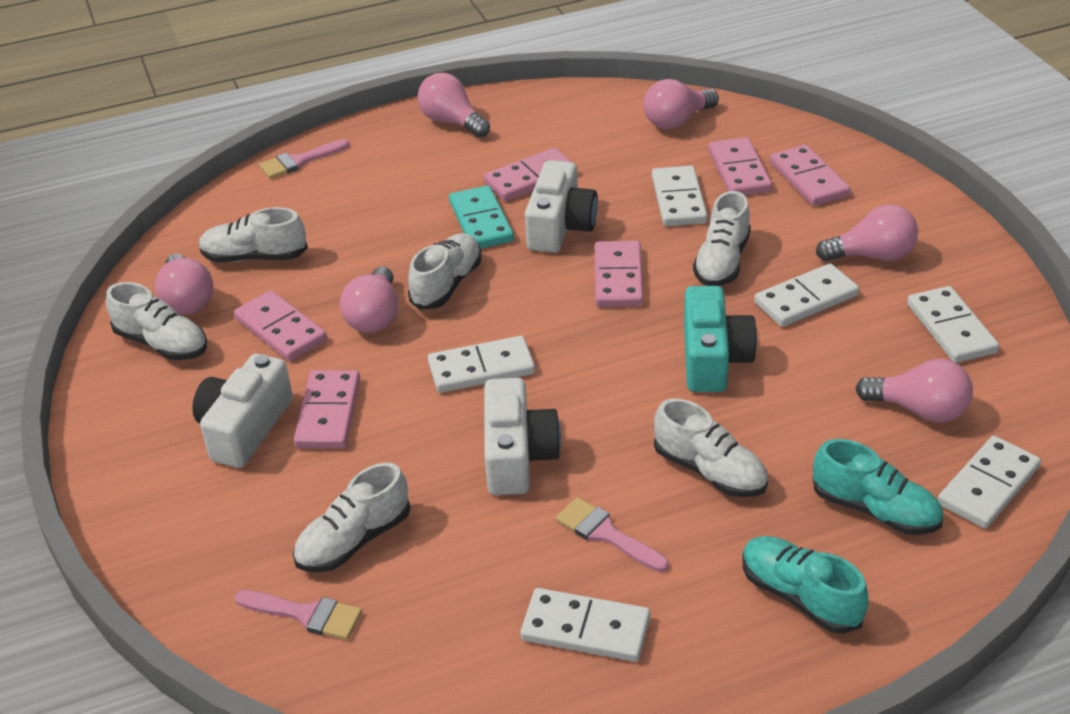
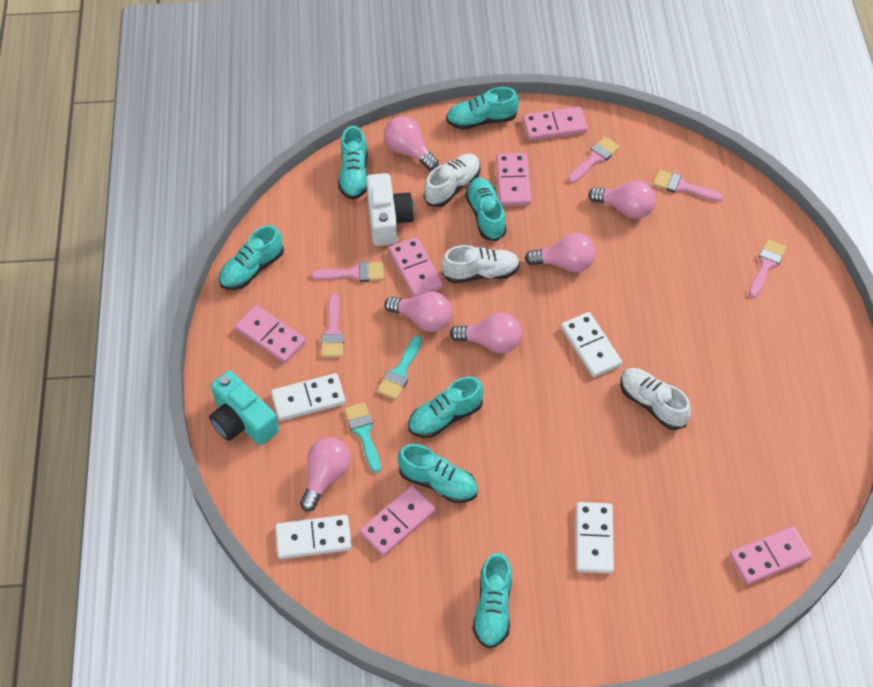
pink brush: [235,590,362,640] [259,139,350,179] [556,497,669,572] = 3 -> [311,262,384,282] [321,294,344,357] [567,137,620,184] [653,170,723,202] [749,239,787,298] = 5
turquoise brush: none = 0 -> [344,402,381,473] [377,336,422,400] = 2
turquoise domino: [449,186,514,248] = 1 -> none = 0
turquoise shoe: [743,536,869,634] [813,439,943,535] = 2 -> [219,225,284,290] [338,126,367,200] [397,444,478,503] [408,377,483,438] [446,87,519,130] [465,178,507,241] [473,553,512,648] = 7
white camera: [192,354,293,468] [484,378,561,495] [525,160,598,253] = 3 -> [366,173,414,246] = 1
white domino: [428,336,535,393] [520,588,650,662] [652,166,708,226] [754,263,859,327] [907,286,999,363] [938,436,1041,529] = 6 -> [271,373,346,421] [275,515,352,559] [561,312,622,377] [576,502,614,574] = 4
white shoe: [106,282,207,360] [199,207,308,262] [293,462,410,572] [408,233,482,310] [654,398,768,497] [693,191,751,286] = 6 -> [424,154,481,207] [442,245,520,283] [620,368,691,430] = 3

